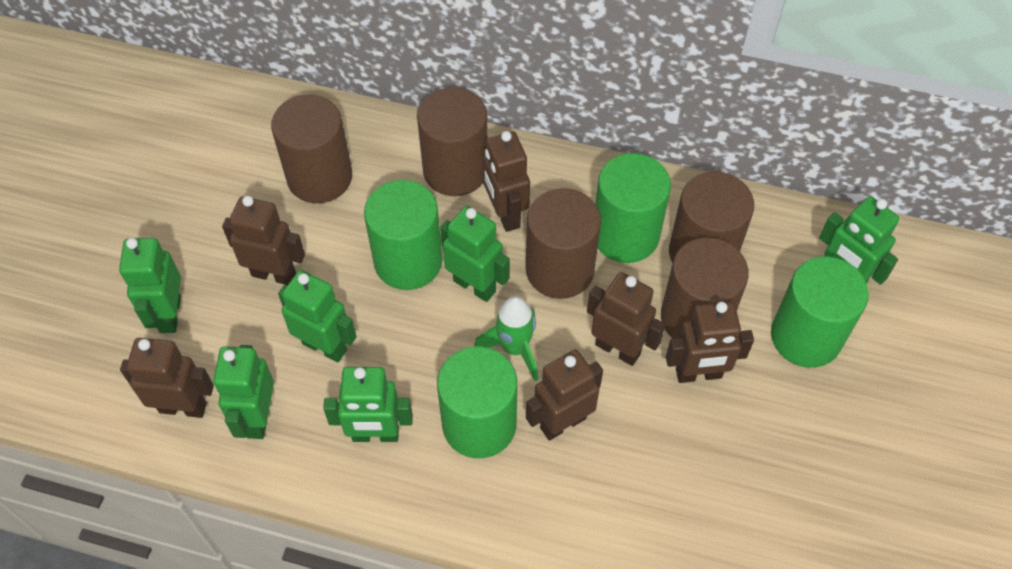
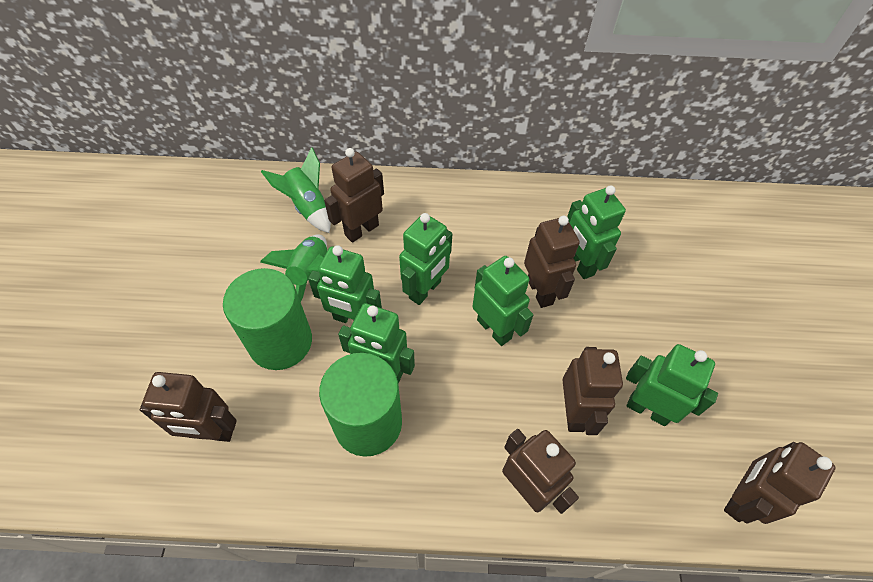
brown cylinder: [271,95,352,203] [417,87,488,196] [526,188,601,299] [661,237,749,338] [669,172,754,263] = 5 -> none = 0
green cylinder: [364,180,443,290] [437,347,517,458] [595,153,671,263] [771,257,869,368] = 4 -> [223,268,312,370] [319,353,402,457] = 2
green rocket: [474,296,538,381] = 1 -> [260,234,327,302] [261,147,331,233] = 2

